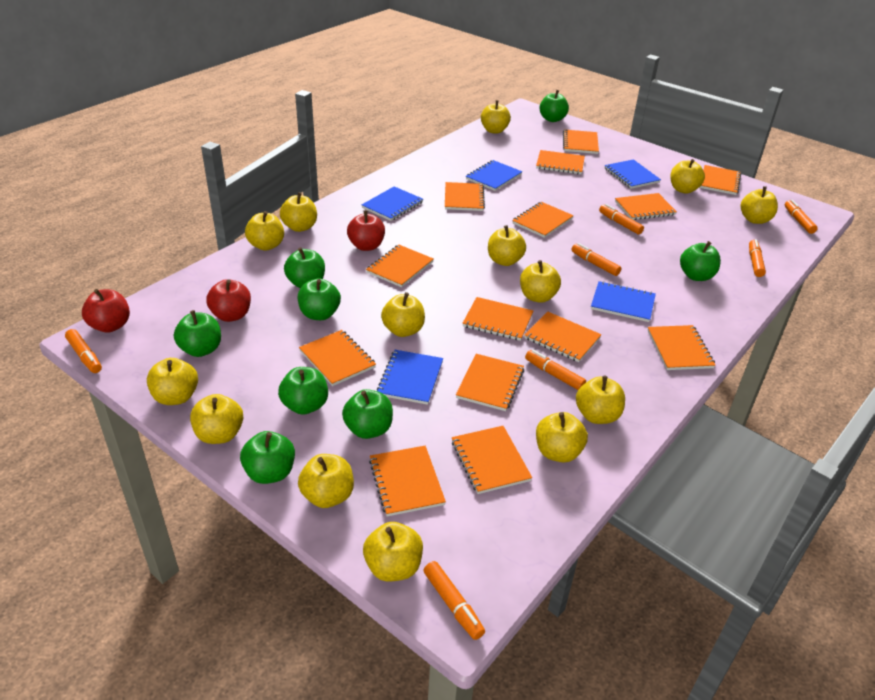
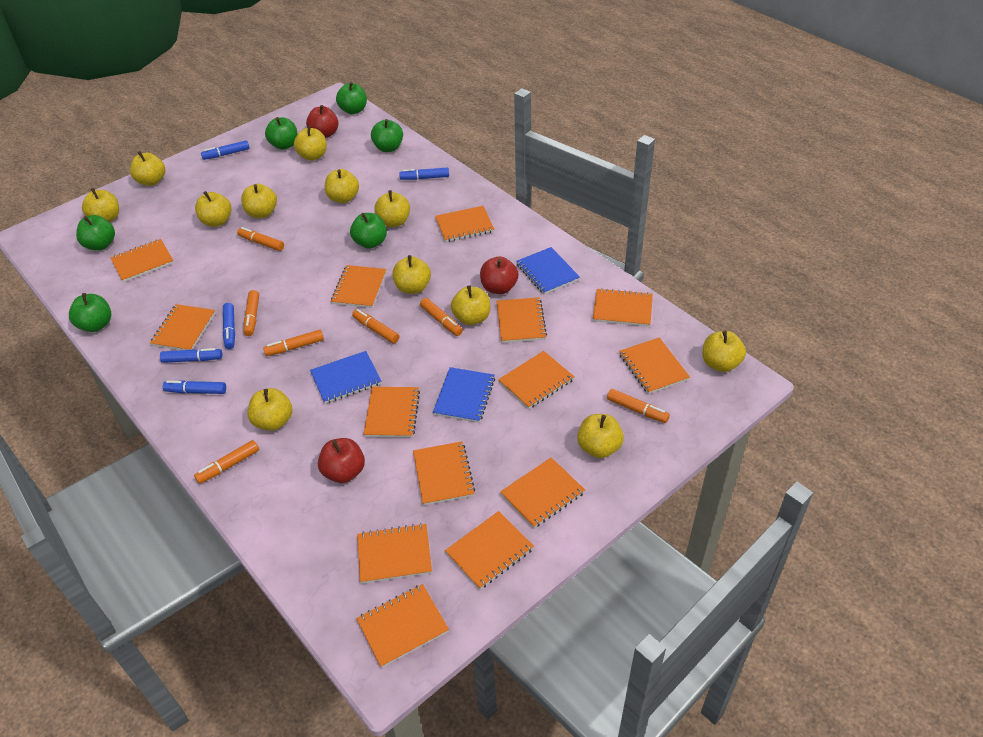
blue marker: none = 0 -> [160,348,222,363] [163,380,226,394] [201,140,250,160] [223,303,235,349] [399,168,449,180] = 5
blue notebook: [362,186,423,221] [377,350,443,405] [466,160,522,191] [591,281,656,322] [605,159,661,189] = 5 -> [310,351,381,404] [433,367,495,423] [516,247,580,294] = 3
green apple: [174,310,221,357] [240,431,295,484] [278,367,328,415] [284,247,325,288] [298,278,341,320] [342,389,393,439] [539,90,569,122] [680,241,721,281] = 8 -> [69,293,111,332] [76,215,115,250] [265,117,298,150] [336,82,367,114] [350,213,387,249] [371,119,403,152] = 6
yellow apple: [147,358,198,405] [190,394,243,444] [245,211,284,251] [280,192,317,232] [298,454,354,508] [363,522,423,582] [381,292,425,337] [481,100,511,134] [488,225,526,266] [520,260,561,303] [536,412,588,463] [576,376,625,424] [671,159,705,194] [741,186,778,224] = 14 -> [82,188,119,222] [130,151,165,186] [195,191,232,227] [241,184,277,218] [248,388,293,431] [294,126,327,161] [325,169,359,203] [374,190,410,227] [392,255,431,294] [451,285,490,325] [577,414,624,458] [702,331,746,372] = 12

